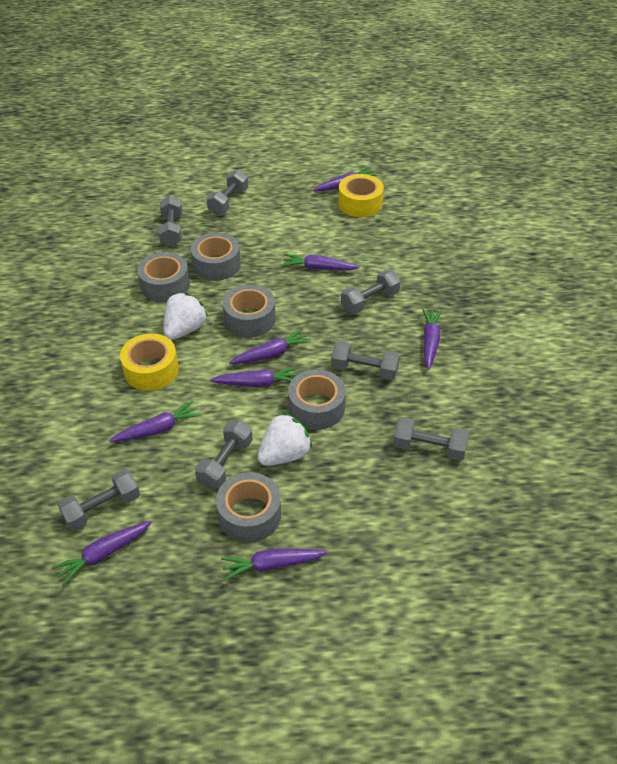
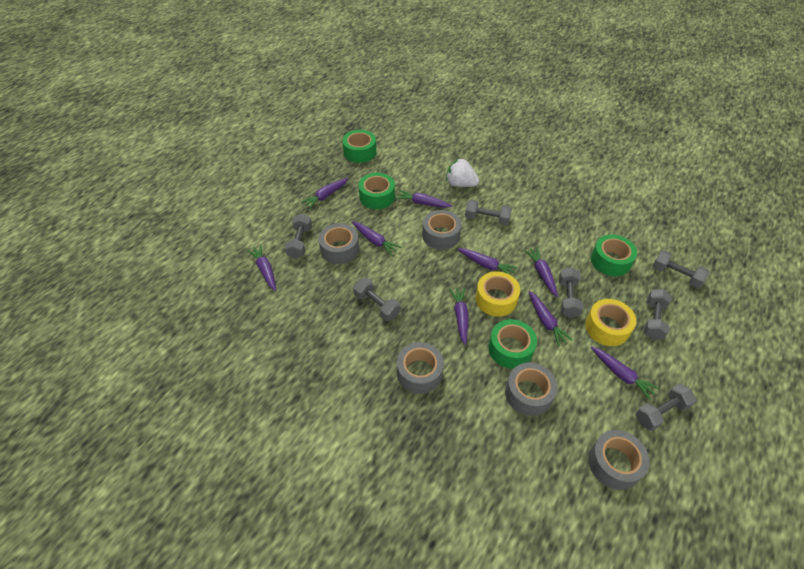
green tape: none = 0 -> [343,130,376,163] [359,173,395,209] [488,319,537,369] [591,235,637,276] = 4
purple carrot: [51,521,152,586] [109,401,201,443] [210,367,298,387] [221,549,328,581] [229,329,311,364] [282,254,360,270] [313,167,377,191] [422,308,442,370] = 8 -> [247,245,276,291] [301,178,348,209] [352,222,401,256] [395,190,452,208] [449,288,469,345] [457,248,518,275] [524,247,558,297] [528,291,573,346] [591,346,660,400] = 9
white strawberry: [163,293,208,340] [257,413,312,466] = 2 -> [446,159,479,187] = 1

